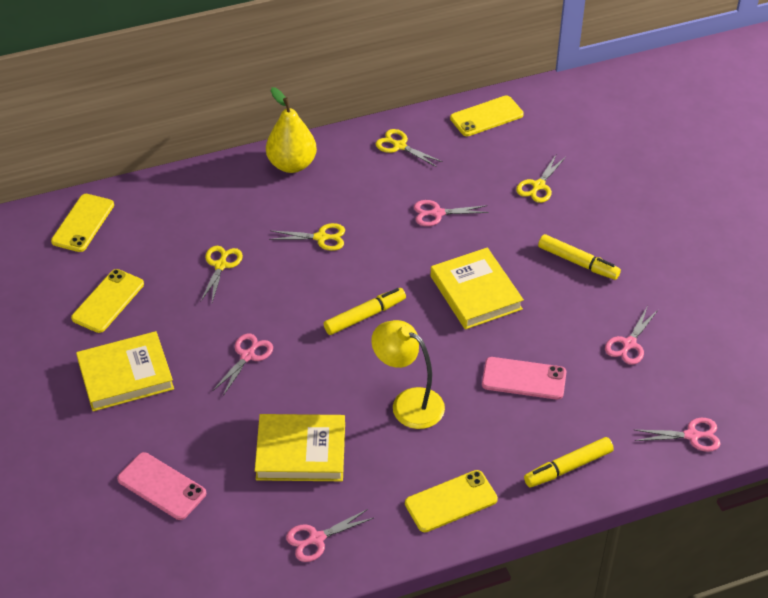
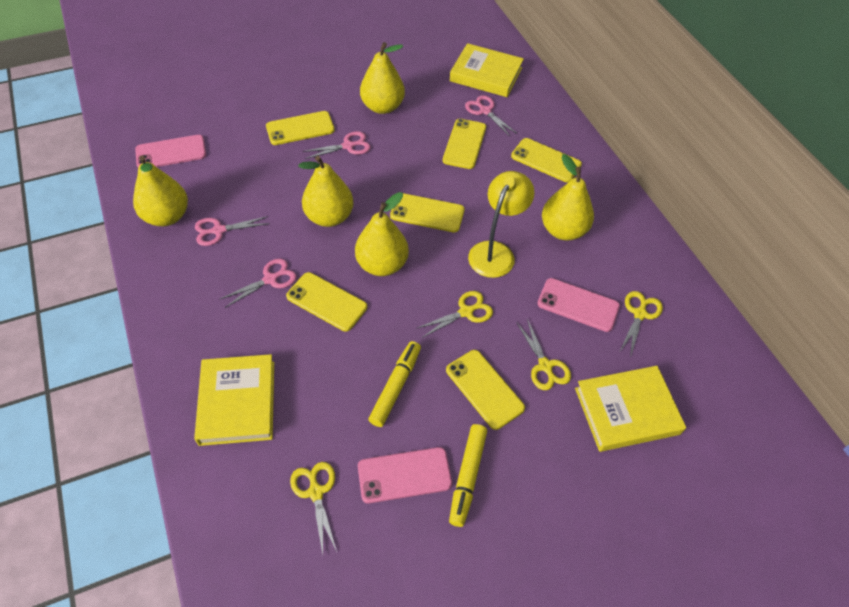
pink phone: [117,452,206,520] [482,357,566,400] = 2 -> [135,135,206,168] [358,447,452,504] [537,278,620,332] = 3
pink scissors: [213,333,273,396] [286,509,374,562] [414,200,489,226] [605,308,658,365] [635,418,721,452] = 5 -> [195,216,270,246] [220,259,297,308] [303,131,371,159] [465,95,516,136] = 4
yellow marker: [324,288,406,335] [524,437,614,487] [538,234,621,280] = 3 -> [368,341,421,427] [449,424,487,527] = 2
yellow pear: [266,87,317,173] = 1 -> [133,156,188,226] [298,156,354,227] [355,192,409,276] [360,42,405,114] [542,154,594,240] = 5
yellow phone: [51,194,114,252] [71,269,144,333] [405,470,498,532] [450,95,524,136] = 4 -> [266,111,335,145] [286,272,367,332] [390,193,465,232] [443,119,486,169] [446,350,525,430] [511,138,582,182] = 6

